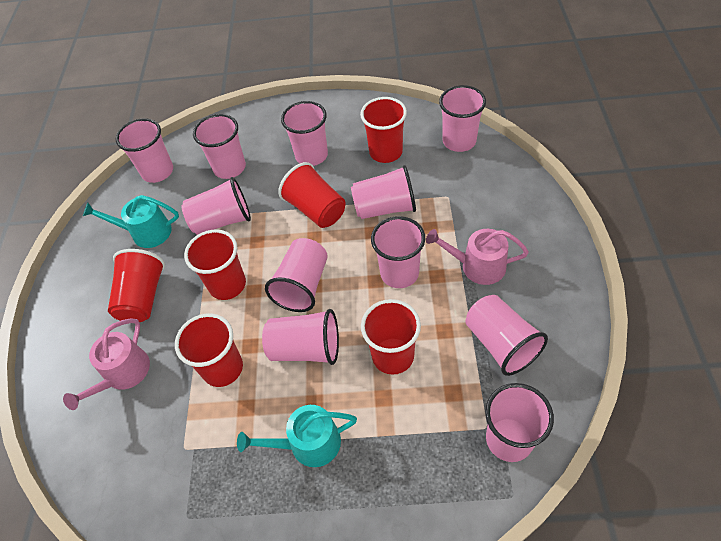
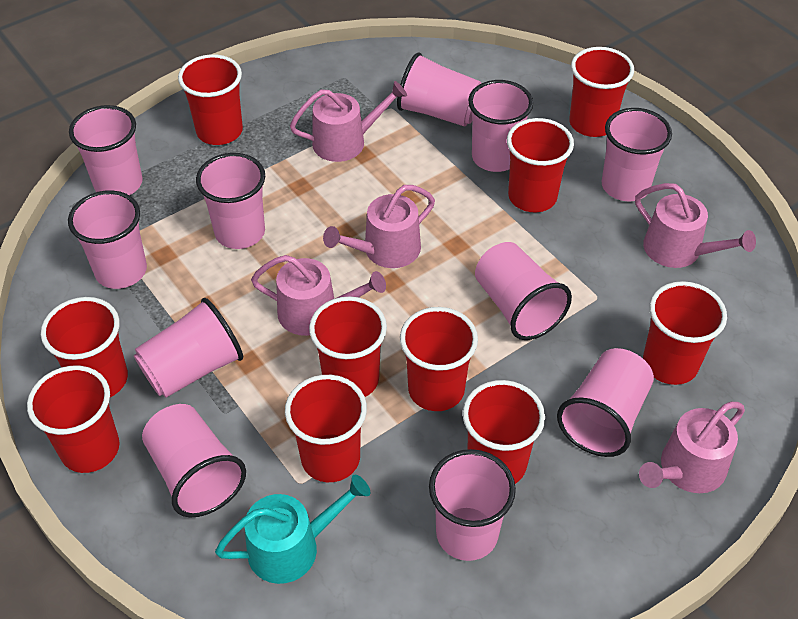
pink watering can: [63,318,150,410] [426,229,529,285] = 2 -> [251,255,386,336] [290,81,407,162] [323,185,435,268] [635,183,756,268] [639,402,745,493] = 5
red cup: [108,249,165,322] [175,313,243,387] [184,230,246,300] [278,162,345,228] [360,97,407,163] [361,299,421,375] = 6 -> [27,366,120,473] [41,297,128,397] [178,54,243,145] [285,375,367,482] [309,296,387,397] [400,307,478,411] [463,380,545,484] [507,118,574,212] [569,47,634,137] [643,281,727,385] = 10
turquoise watering can: [83,195,179,248] [237,405,357,467] = 2 -> [215,474,370,584] = 1

